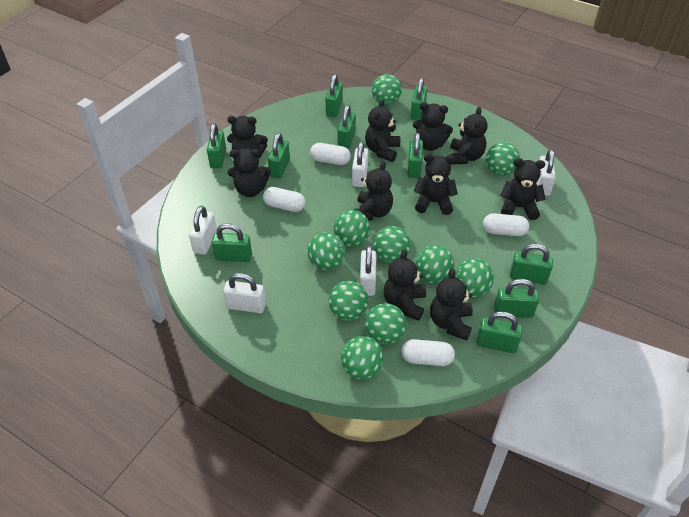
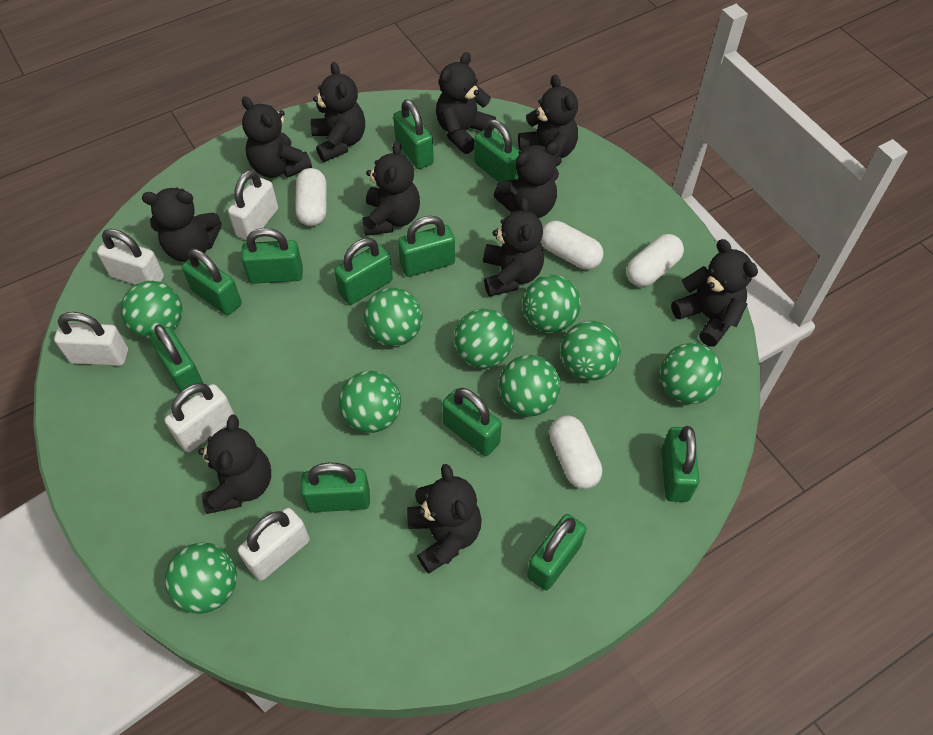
black teddy bear: [227,116,268,158] [228,148,271,197] [354,161,393,220] [365,99,400,162] [384,249,426,321] [413,102,453,151] [414,154,458,215] [430,268,473,340] [449,107,488,164] [500,158,546,220] = 10 -> [142,187,222,262] [198,415,271,514] [242,96,312,178] [311,62,365,162] [362,141,420,236] [407,464,482,574] [436,52,496,154] [483,198,544,297] [494,142,560,218] [518,75,578,167] [671,239,758,347] = 11
green ball: [307,232,345,270] [329,281,369,321] [334,210,370,247] [341,336,384,379] [365,303,406,345] [372,74,402,105] [373,226,411,263] [416,245,454,283] [455,258,494,297] [486,142,520,176] = 10 -> [121,281,182,339] [165,543,237,614] [339,371,401,433] [364,288,423,346] [454,309,514,368] [499,355,560,416] [522,275,581,333] [560,321,621,381] [660,343,722,404] = 9
green padlock: [207,123,226,168] [212,223,252,262] [268,133,290,178] [325,74,343,117] [338,105,356,149] [407,133,423,178] [410,78,427,120] [477,311,523,353] [494,279,539,318] [510,244,553,285] = 10 -> [150,324,204,392] [182,249,242,315] [241,228,303,284] [301,463,370,512] [334,238,393,305] [393,99,434,169] [398,216,455,277] [442,388,502,456] [474,119,519,182] [527,514,586,591] [661,426,700,502] = 11

